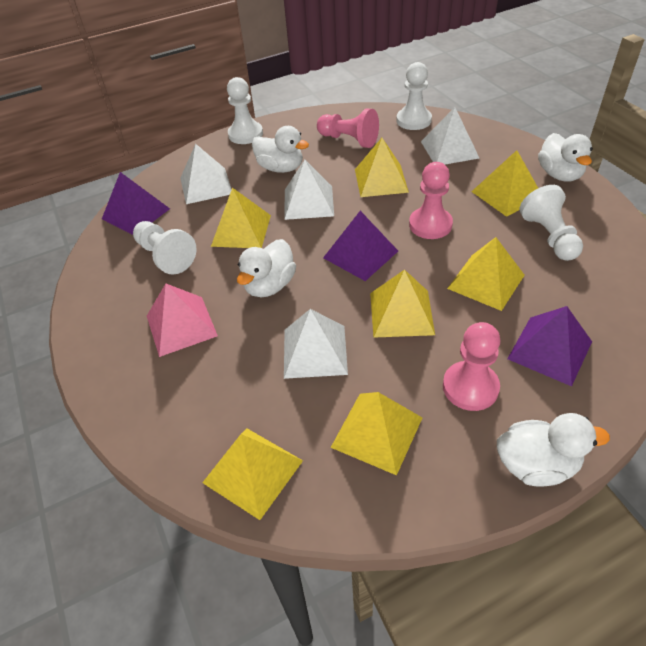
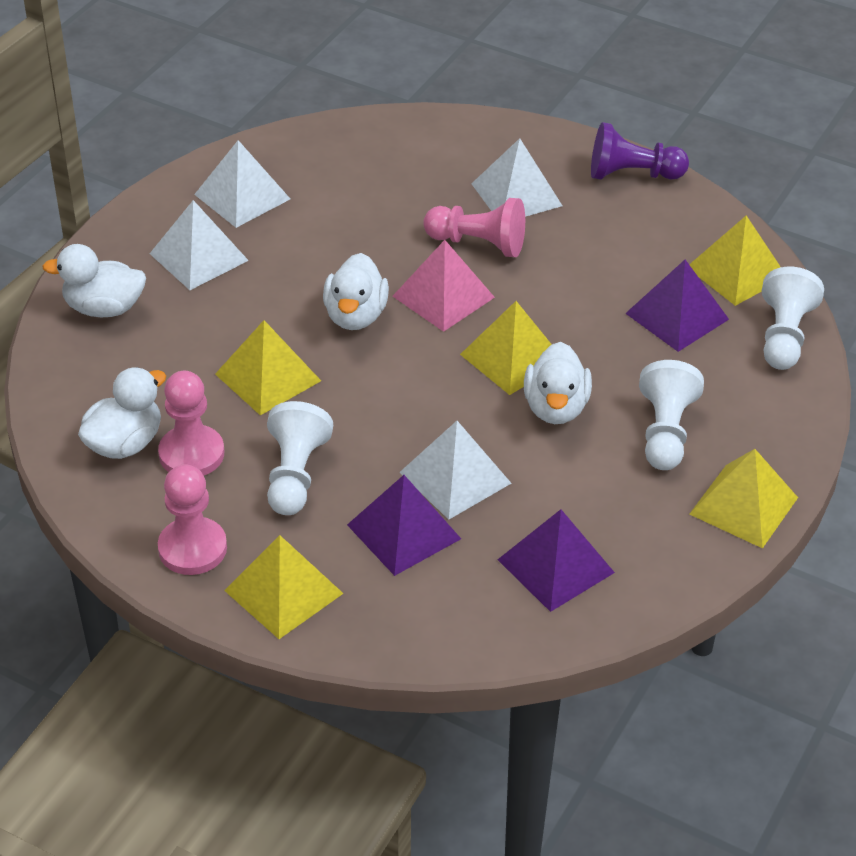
purple pawn: none = 0 -> [591,122,689,180] = 1
white pawn: [133,221,197,275] [227,77,263,144] [396,62,432,130] [519,185,583,261] = 4 -> [267,401,333,515] [639,360,704,470] [762,267,824,370] = 3
yellow pyramid: [202,429,303,520] [211,188,271,248] [331,392,422,475] [355,138,409,197] [370,269,435,338] [447,237,525,311] [471,150,538,217] = 7 -> [215,320,321,416] [224,535,344,639] [460,301,551,395] [689,216,780,306] [690,449,798,549] = 5

